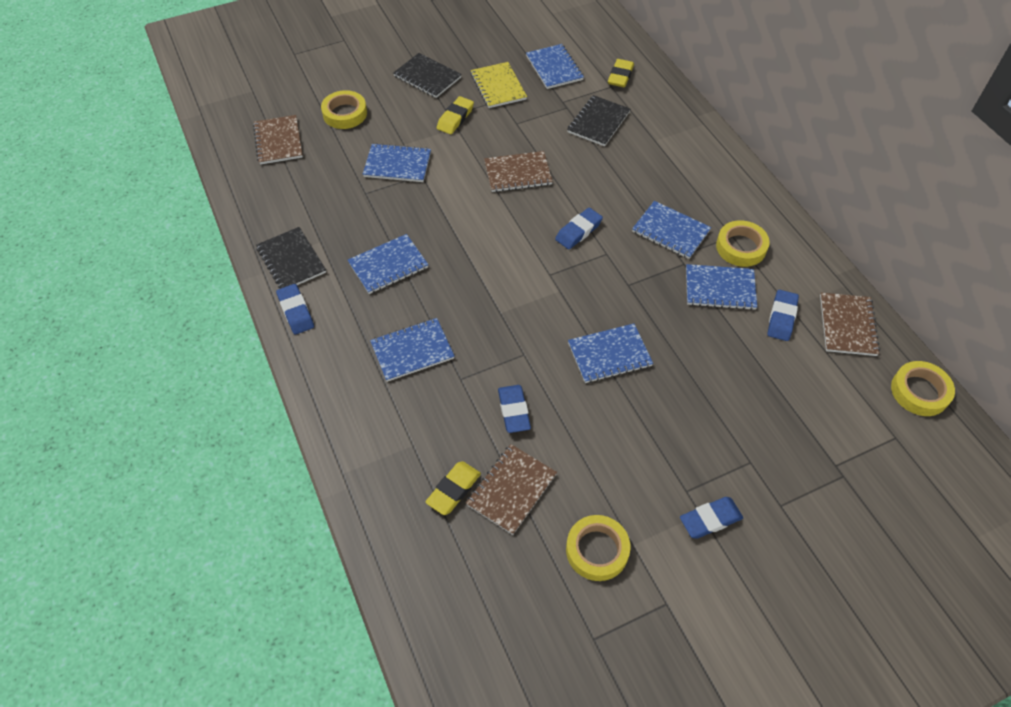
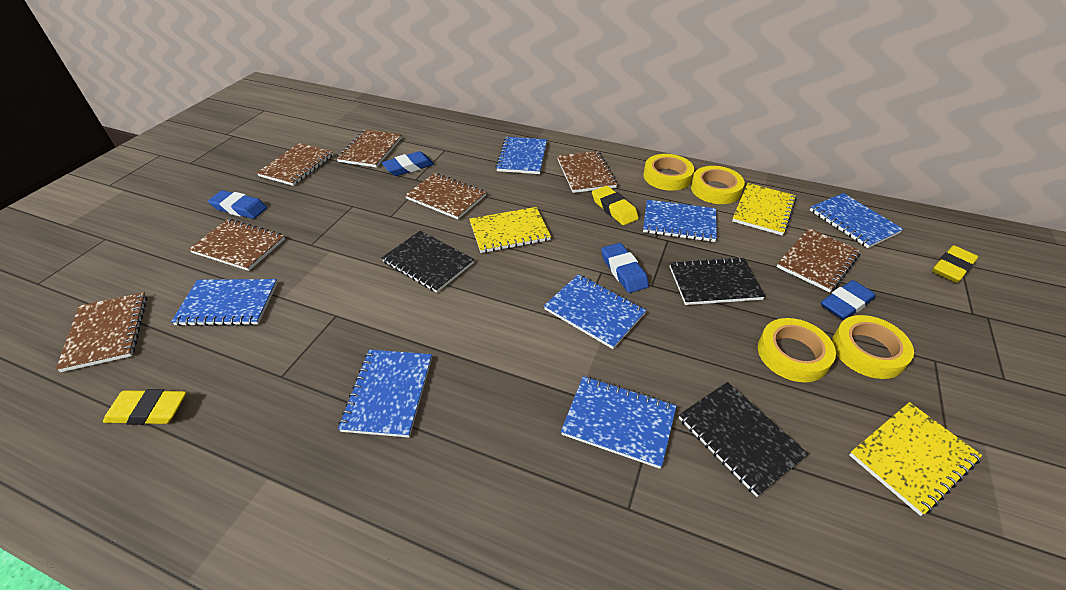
blue eraser: [276,284,314,335] [498,385,531,433] [555,208,603,249] [680,497,743,539] [767,290,799,341] = 5 -> [208,190,267,219] [382,151,434,176] [601,243,649,293] [821,280,876,320] = 4
brown notebook: [253,115,303,165] [466,444,557,535] [484,151,553,192] [820,293,880,356] = 4 -> [56,292,147,372] [189,219,285,271] [257,143,333,186] [336,129,402,168] [405,173,486,219] [557,151,617,193] [777,228,861,292] = 7
yellow notebook: [471,62,527,108] = 1 -> [469,207,551,253] [732,183,796,236] [849,402,982,516] = 3

